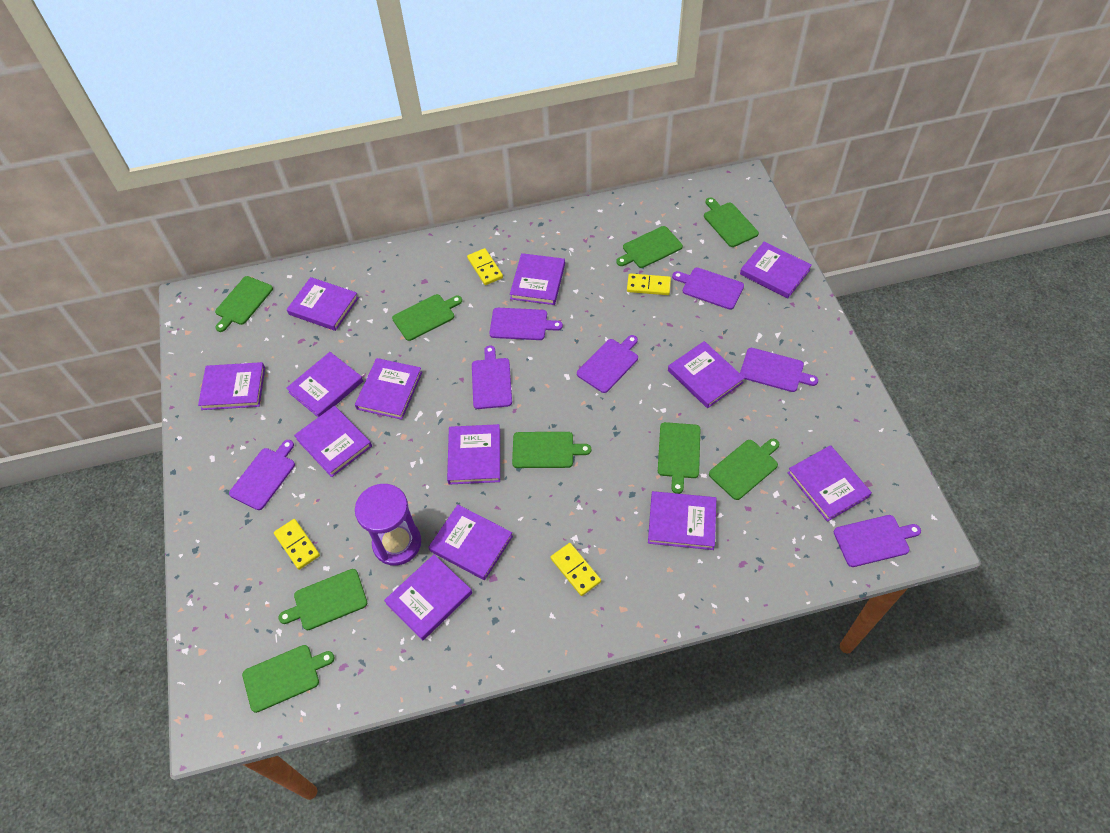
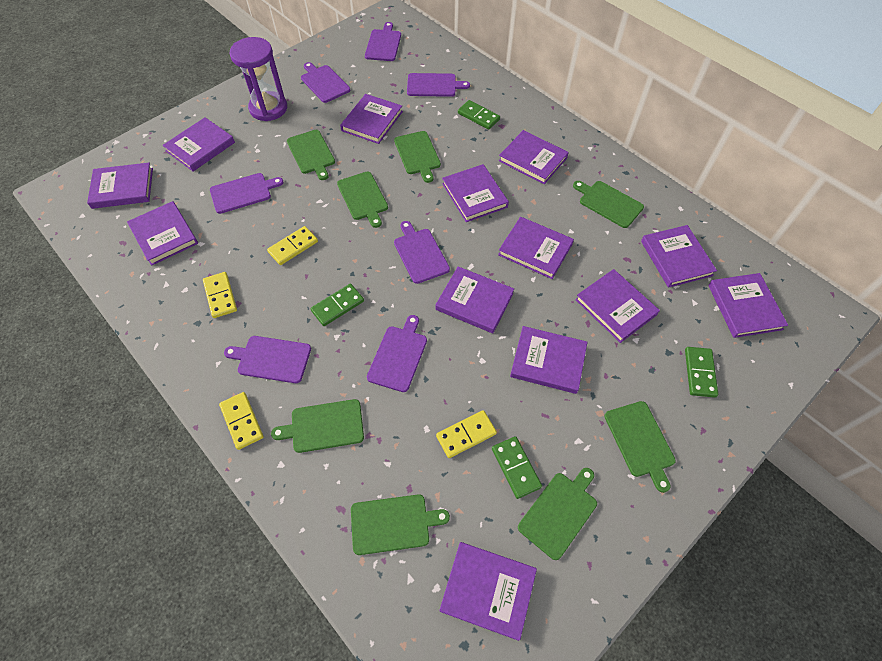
green cutting board: [215,276,273,332] [242,645,335,713] [279,569,367,630] [392,294,462,341] [512,432,591,468] [616,226,683,268] [658,422,701,494] [704,197,759,247] [709,439,779,500] = 9 -> [271,399,364,453] [287,130,335,180] [337,171,388,228] [351,494,450,555] [394,131,441,183] [518,468,597,560] [573,181,644,228] [604,401,676,493] = 8
green domino: none = 0 -> [310,284,364,326] [458,100,500,130] [492,436,542,499] [685,347,718,398] = 4

